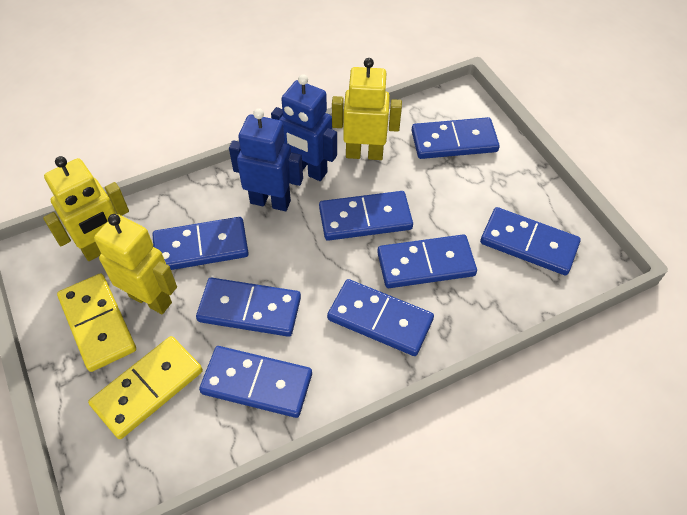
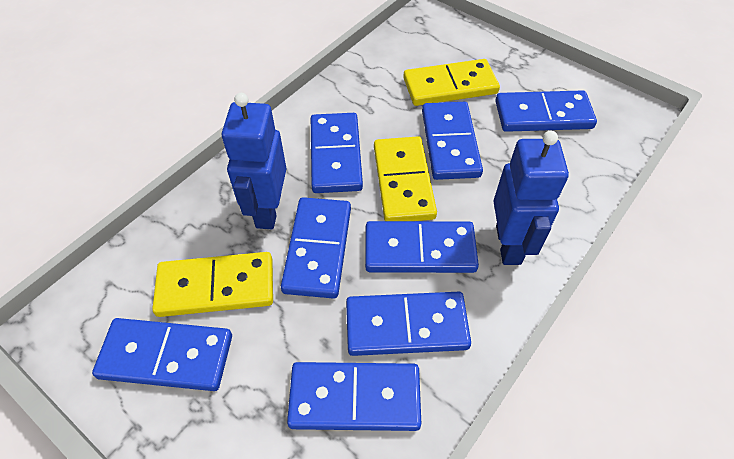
yellow domino: [57,274,136,372] [88,336,203,439] = 2 -> [152,252,273,317] [374,136,437,221] [403,59,500,106] = 3
yellow robot: [43,156,129,261] [94,214,177,314] [332,58,402,160] = 3 -> none = 0

